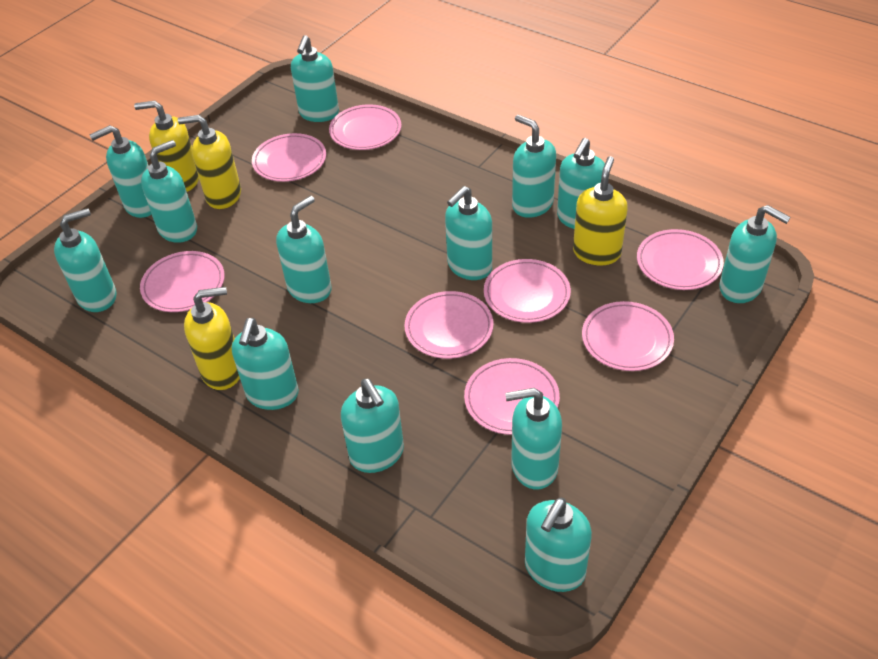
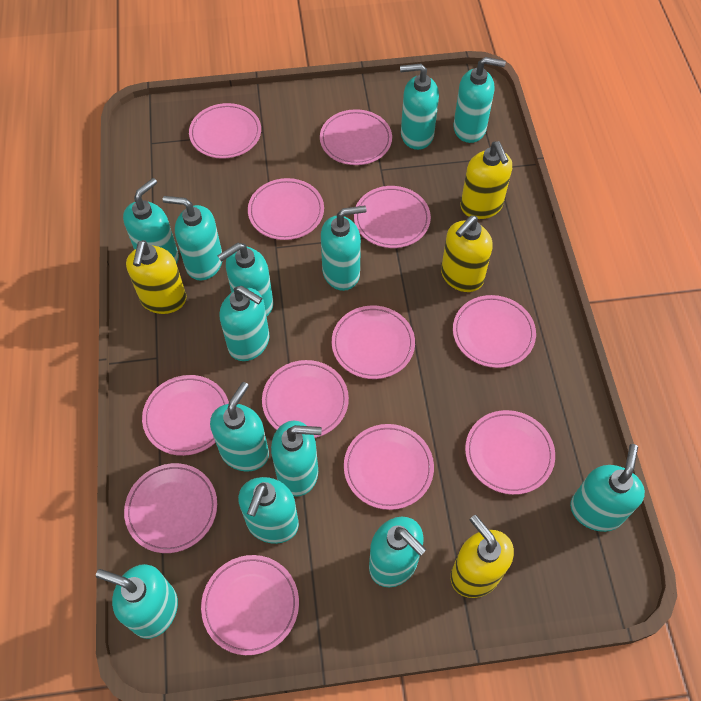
pink plate: [140,251,225,312] [252,133,326,182] [329,104,401,150] [404,291,493,359] [464,358,560,435] [484,259,571,323] [582,301,674,371] [637,229,724,290] = 8 -> [124,463,217,553] [142,375,229,456] [189,103,261,159] [201,555,299,655] [248,178,324,240] [262,360,349,438] [320,109,392,165] [332,305,415,379] [344,424,434,510] [354,186,431,248] [453,295,536,368] [465,410,555,495] = 12

